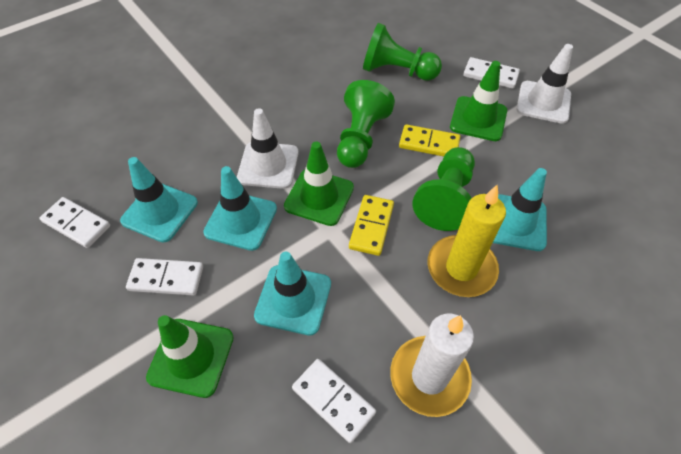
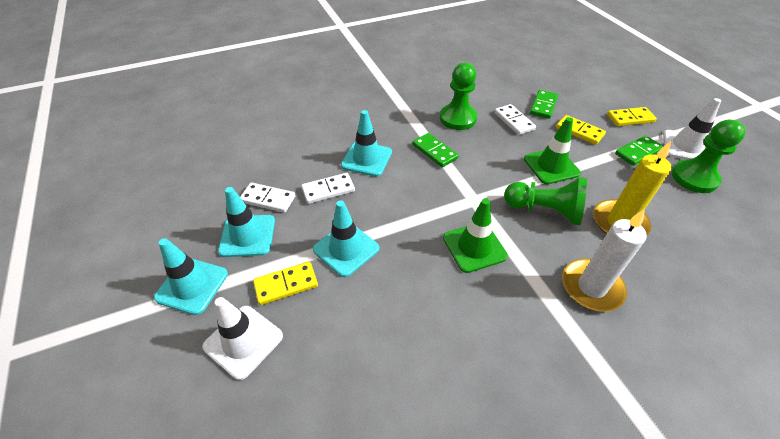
green domino: none = 0 -> [413,133,459,167] [530,90,558,119] [615,135,664,166] = 3
green traffic cone: [146,315,234,398] [284,142,354,226] [450,61,507,141] = 3 -> [443,198,508,273] [524,117,581,184] = 2
white domino: [39,197,110,248] [126,258,203,296] [292,359,376,443] [463,57,520,89] = 4 -> [240,182,296,213] [301,173,355,204] [494,104,536,135] = 3
yellow domino: [349,195,394,256] [399,124,460,157] = 2 -> [253,262,318,305] [556,115,606,145] [607,107,657,126] = 3

